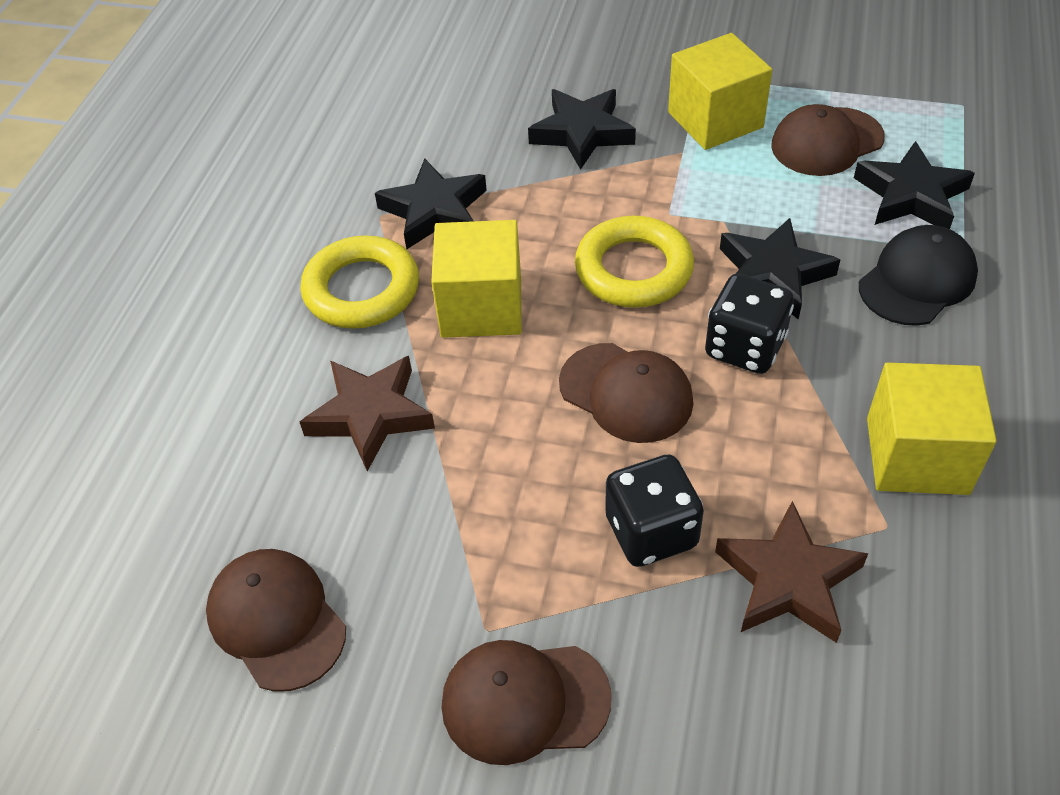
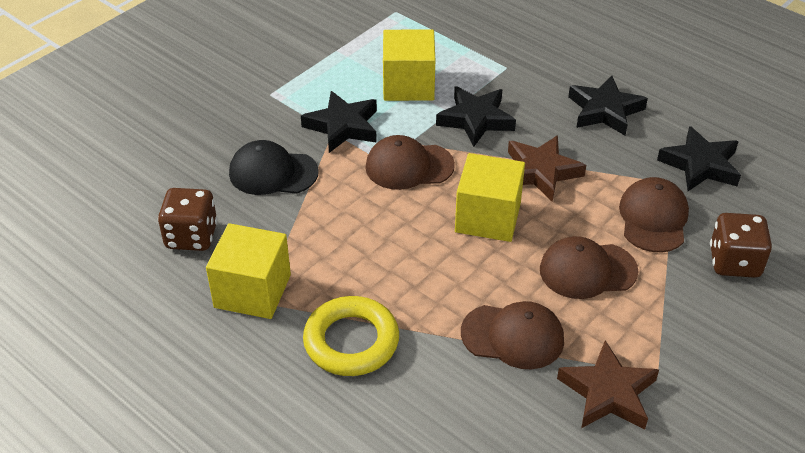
black dice: [605,454,704,567] [705,274,794,374] = 2 -> none = 0
brown dice: none = 0 -> [158,188,218,251] [710,213,772,278] = 2
yellow ring: [300,235,419,329] [575,216,694,308] = 2 -> [303,296,399,376] = 1

